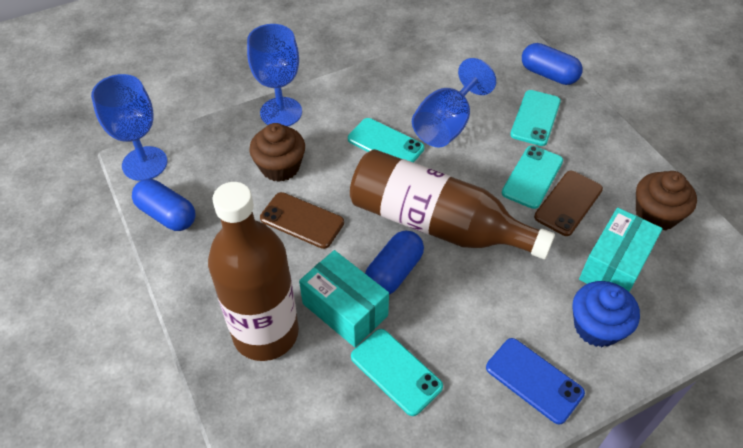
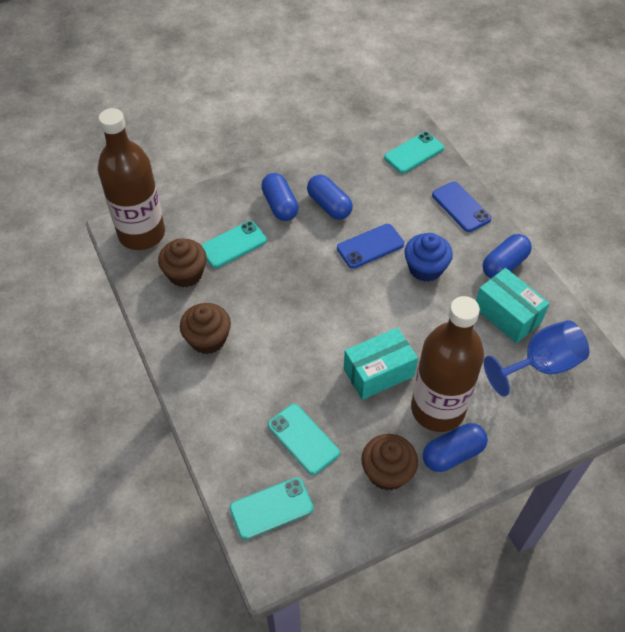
blue capsule: [132,179,195,231] [365,231,424,294] [522,43,582,85] = 3 -> [261,173,299,221] [307,175,353,220] [423,423,488,472] [483,234,532,278] = 4
blue goblet: [91,74,167,181] [247,24,302,127] [412,58,496,148] = 3 -> [484,320,589,396] = 1
blue phone: [486,338,585,425] = 1 -> [337,224,404,269] [432,182,491,232] = 2
brown cupcake: [249,123,305,182] [636,171,697,230] = 2 -> [158,238,207,287] [180,303,231,354] [361,434,418,491] = 3
brown phone: [260,192,344,249] [534,171,603,236] = 2 -> none = 0

